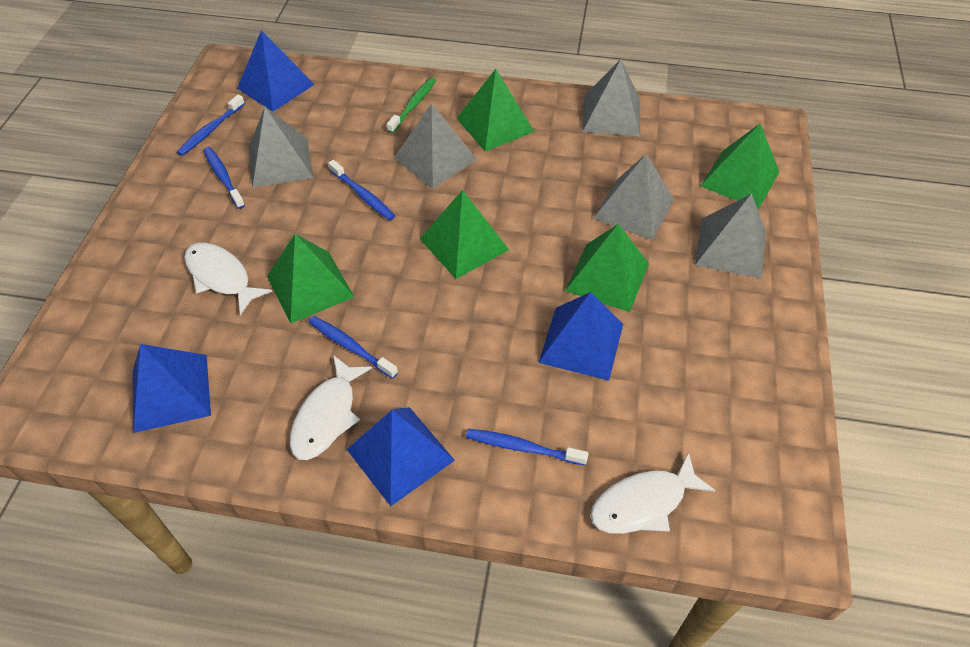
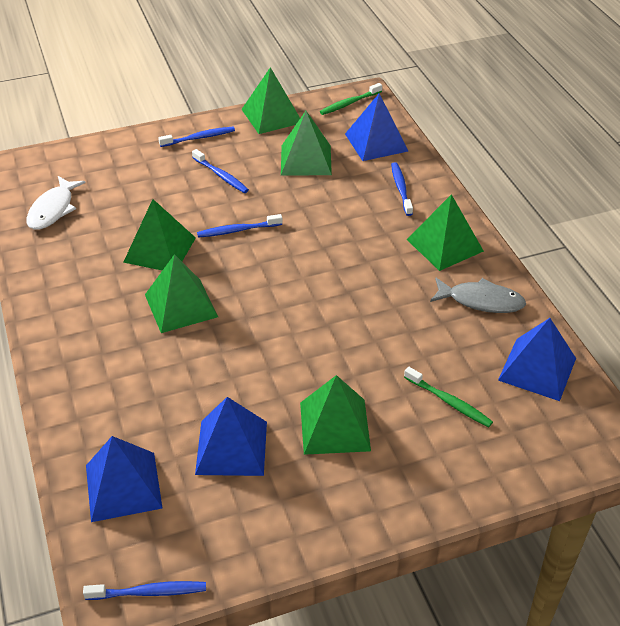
green pyramid: [267,234,354,324] [420,190,509,279] [457,69,534,151] [565,224,649,312] [701,124,779,209] = 5 -> [123,199,196,270] [145,254,218,333] [241,67,300,134] [281,111,332,175] [300,375,371,455] [406,194,484,271] = 6
green toothbrush: [387,78,436,133] = 1 -> [320,83,382,115] [404,367,493,427] = 2
grey fish: none = 0 -> [430,278,526,313] = 1
grey pyramid: [249,107,313,188] [394,103,477,189] [582,59,640,136] [594,154,674,240] [695,194,766,279] = 5 -> none = 0
white fish: [184,243,272,315] [290,355,372,460] [590,452,716,534] = 3 -> [27,176,86,230] = 1

